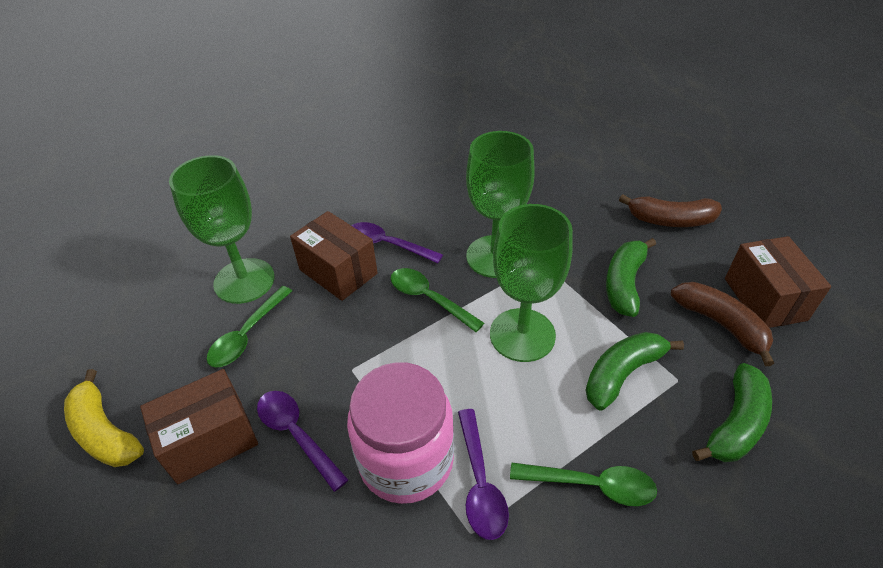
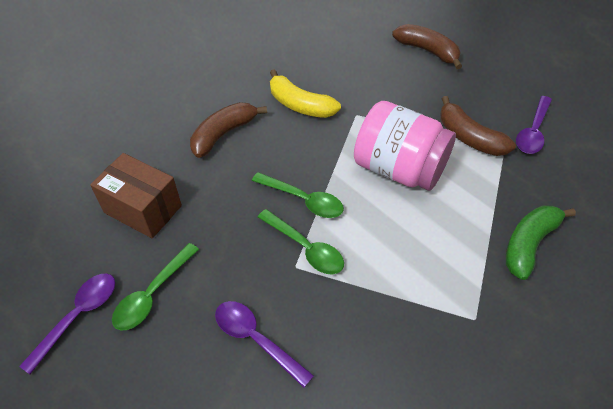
brown banana: [619,194,722,227] [671,282,774,366] = 2 -> [190,102,267,158] [392,24,462,69] [440,96,516,156] = 3
brown box: [140,369,258,484] [290,211,378,301] [725,236,831,328] = 3 -> [90,153,182,238] = 1
green banana: [585,332,684,410] [606,238,656,317] [692,363,772,462] = 3 -> [506,205,576,280] = 1
green goblet: [169,155,275,304] [466,131,535,278] [490,204,573,362] = 3 -> none = 0

